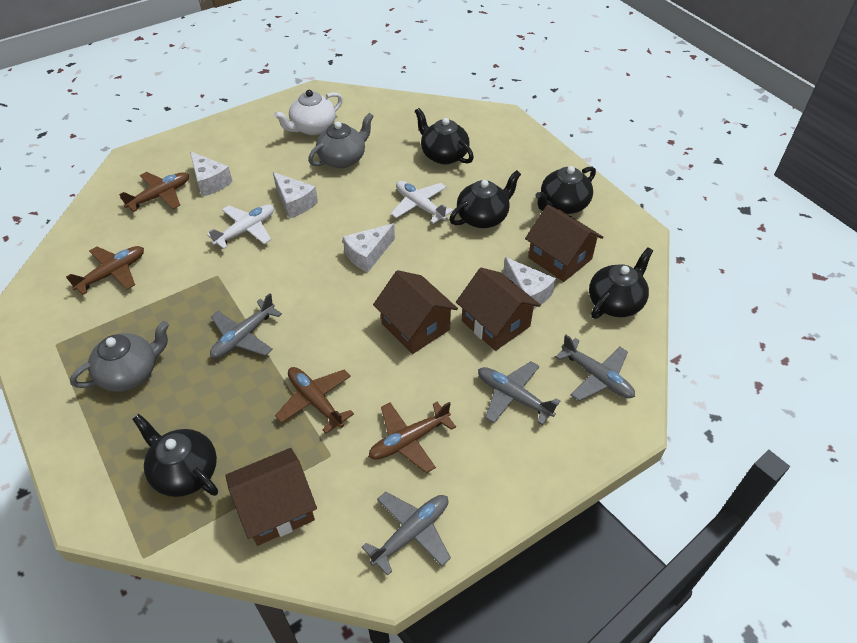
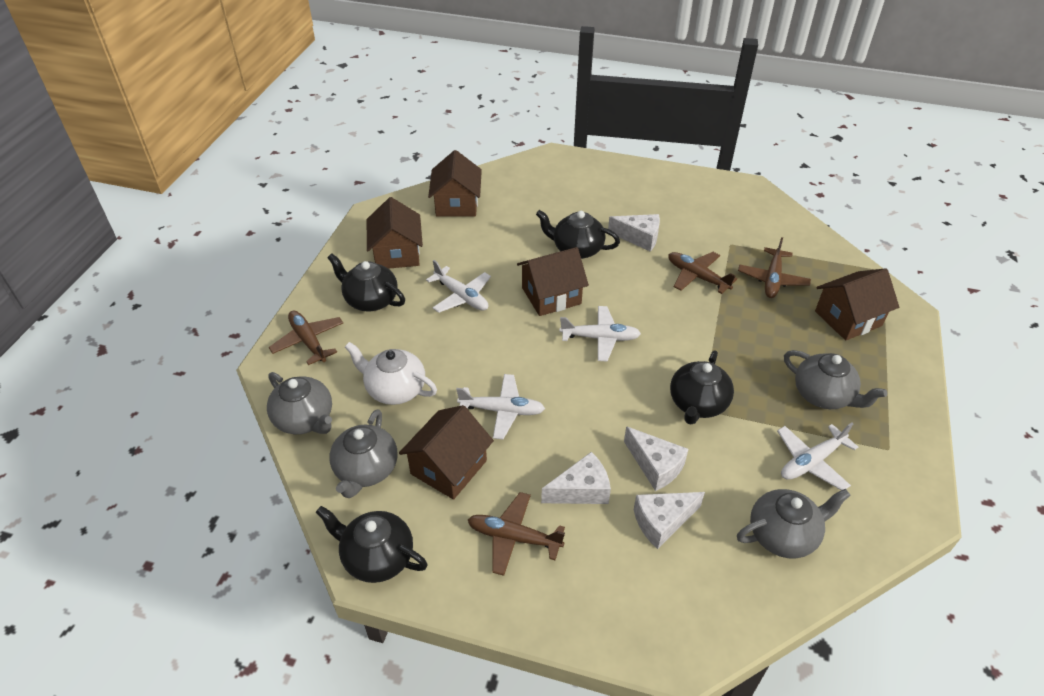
black teapot: [132,414,218,497] [415,108,474,164] [449,170,521,228] [535,166,596,214] [589,248,653,319] = 5 -> [316,506,427,583] [327,253,405,311] [536,210,620,259] [670,350,734,425] = 4
brown house: [225,448,317,546] [373,270,458,354] [456,268,541,351] [525,205,603,282] = 4 -> [367,197,423,269] [399,405,494,500] [428,150,482,217] [517,247,589,316] [815,268,899,340] = 5
grey plane: [210,293,282,358] [362,492,451,576] [478,361,560,425] [555,335,635,401] = 4 -> none = 0
grey teapot: [70,321,169,392] [308,113,374,168] = 2 -> [267,372,332,434] [329,409,398,498] [737,489,851,558] [784,350,887,409] = 4
white plane: [207,205,274,249] [390,181,453,224] = 2 -> [426,260,491,313] [456,374,545,439] [560,306,641,361] [777,423,858,490] = 4

